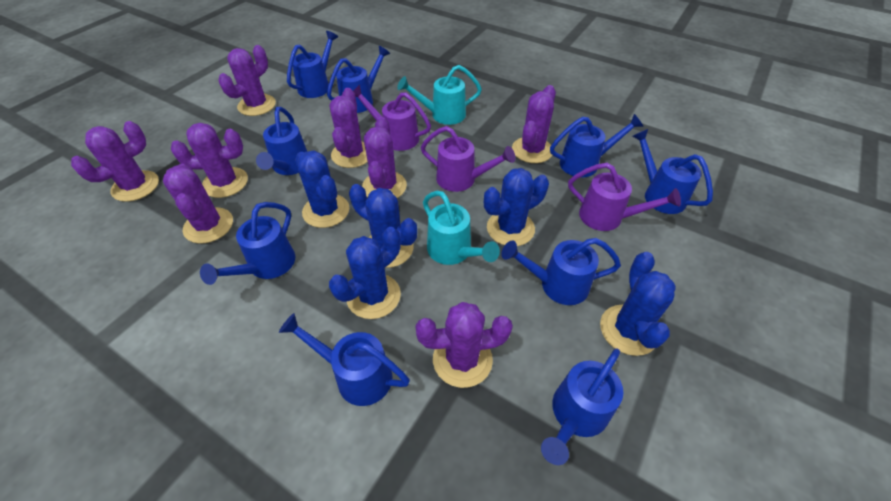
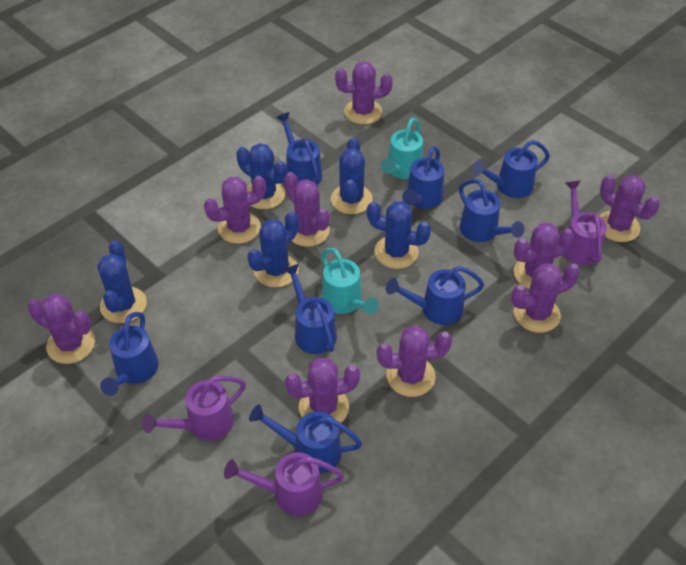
blue watering can: [200,202,295,285] [256,107,307,175] [279,313,410,406] [287,31,338,98] [327,46,390,113] [501,238,621,305] [541,349,624,465] [550,114,644,177] [632,129,713,214] = 9 -> [100,312,159,396] [249,404,362,473] [276,112,322,185] [283,264,337,354] [386,266,484,325] [402,146,444,209] [459,179,525,242] [472,140,550,198] = 8
purple cactus: [71,121,159,202] [163,164,233,244] [171,123,248,198] [219,45,276,116] [330,88,368,168] [362,117,407,198] [415,302,513,388] [512,85,556,163] = 8 -> [27,294,95,364] [204,176,266,244] [284,172,330,247] [285,358,360,423] [335,61,393,124] [377,326,452,397] [511,263,580,333] [514,223,574,289] [600,175,660,242] = 9

